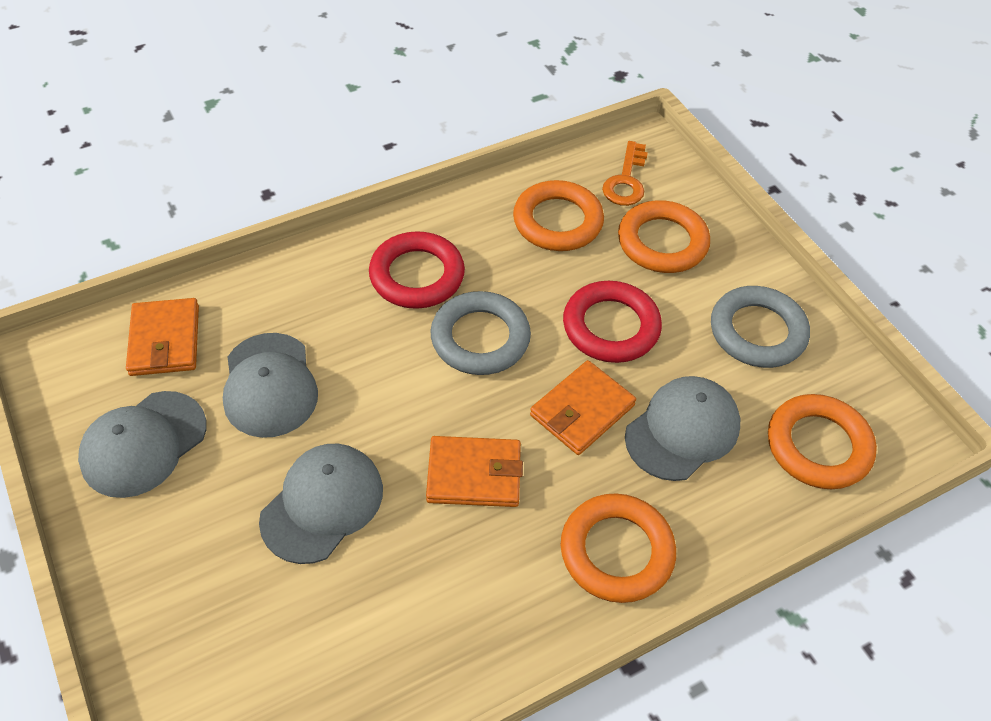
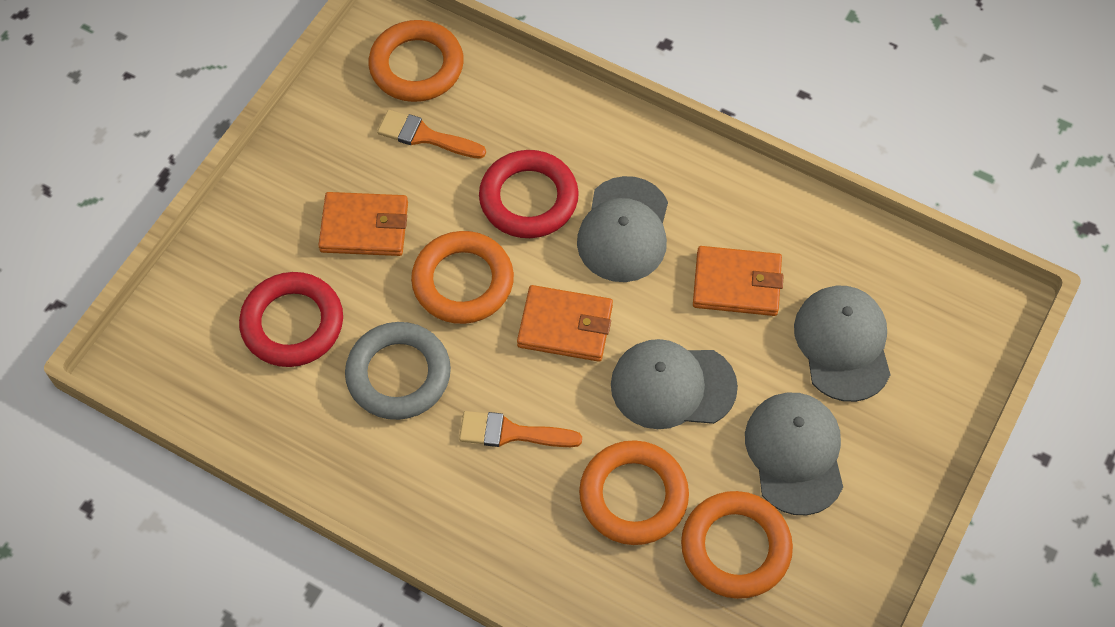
grey ring: [430,291,531,375] [711,286,810,368] = 2 -> [345,322,451,420] = 1
orange brush: none = 0 -> [377,110,486,159] [459,411,582,447] = 2
orange key: [602,141,648,206] = 1 -> none = 0

